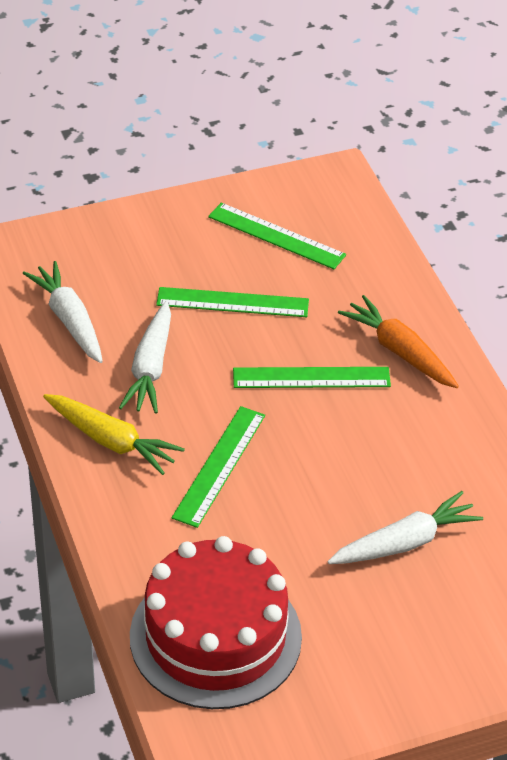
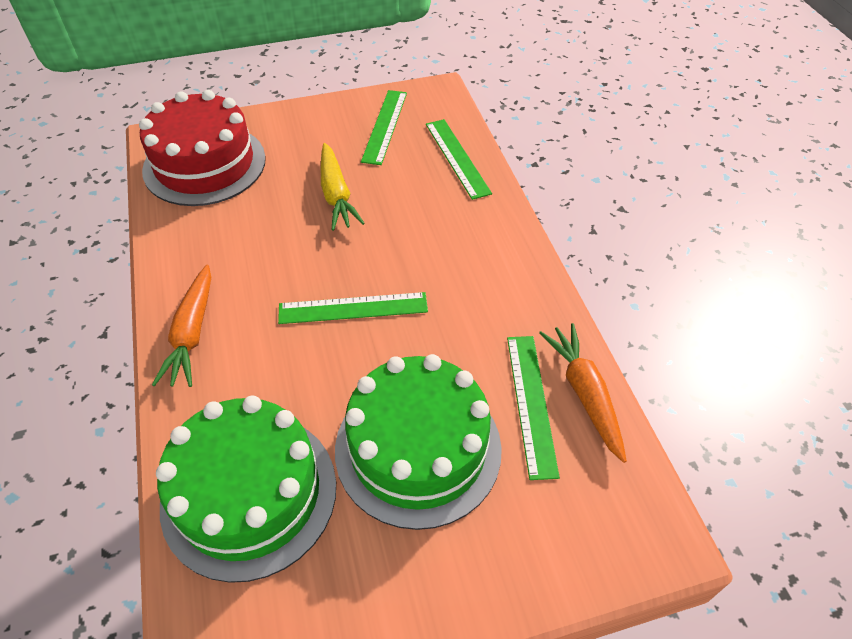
green cake: none = 0 -> [156,396,336,583] [335,354,502,530] = 2
orange carrot: [338,295,459,388] = 1 -> [152,265,211,387] [539,323,627,463] = 2
white carrot: [23,261,103,363] [119,301,171,414] [327,491,483,564] = 3 -> none = 0

